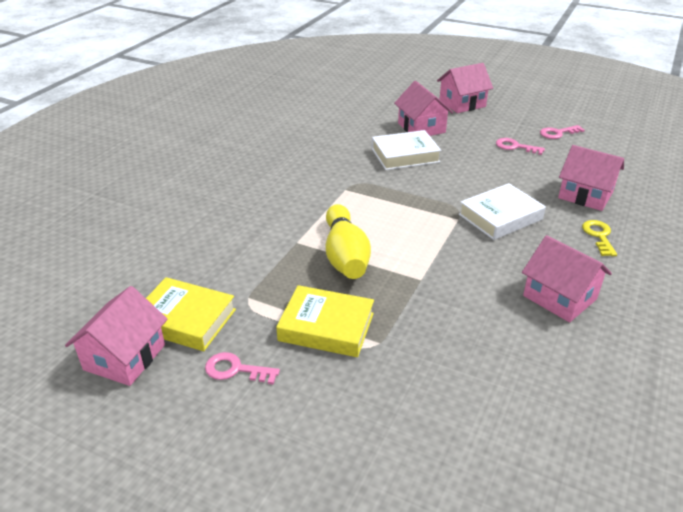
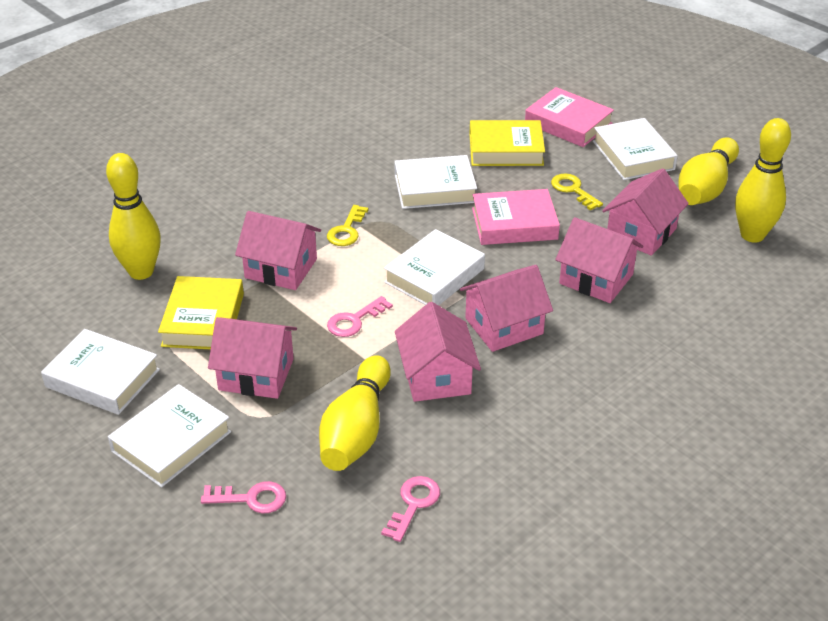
pink book: none = 0 -> [472,189,560,245] [525,87,614,147] = 2
pink house: [65,286,167,386] [394,81,453,136] [437,63,493,113] [522,235,612,322] [558,145,624,211] = 5 -> [208,317,297,399] [235,211,321,290] [395,302,481,402] [460,265,553,352] [555,217,643,303] [602,168,689,256] = 6
white book: [372,130,442,170] [459,183,546,240] = 2 -> [41,329,160,415] [108,384,231,488] [384,229,485,305] [395,155,477,209] [593,118,678,180] = 5
yellow bowling pin: [326,204,371,279] = 1 -> [106,153,161,280] [319,355,391,471] [679,137,739,205] [735,118,791,243] = 4
yellow key: [582,220,617,256] = 1 -> [327,205,369,246] [551,173,603,211] = 2

